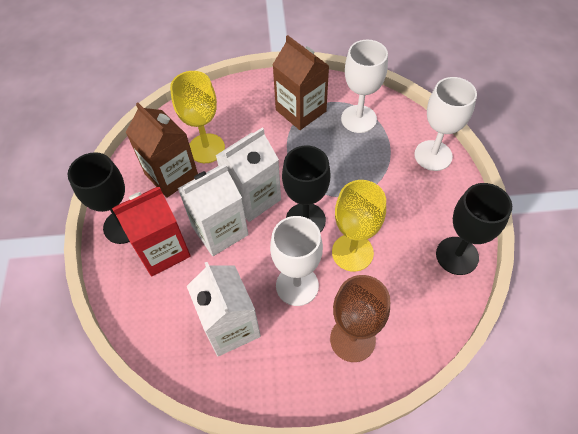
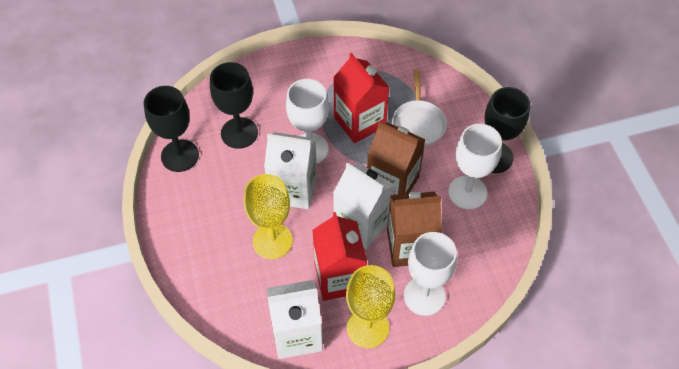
brown goblet: [330,275,390,362] = 1 -> none = 0
red carton: [112,187,191,276] = 1 -> [312,212,367,301] [333,53,390,143] = 2
white pan: none = 0 -> [392,69,447,147] = 1

